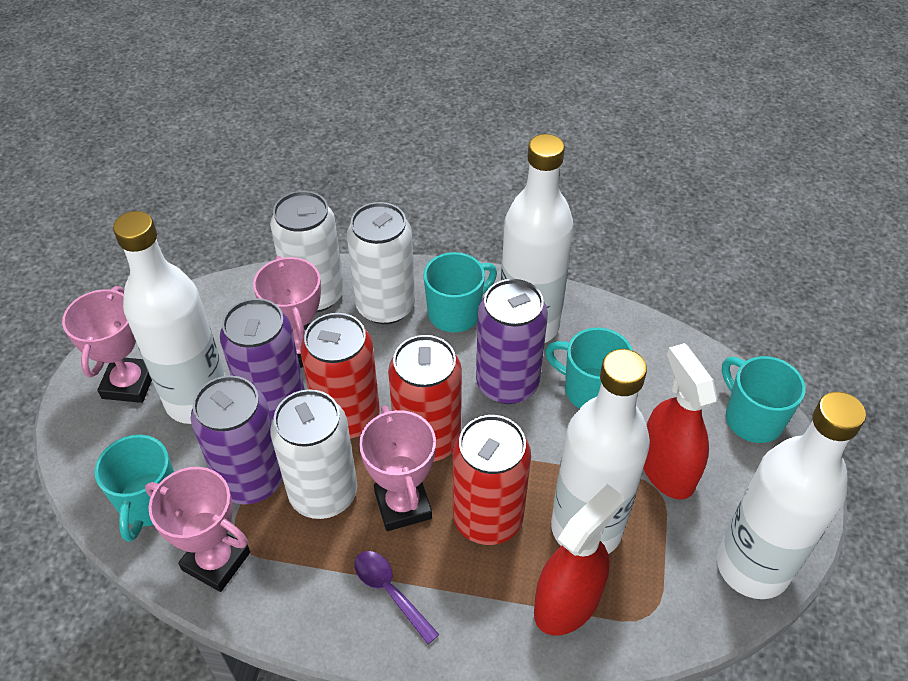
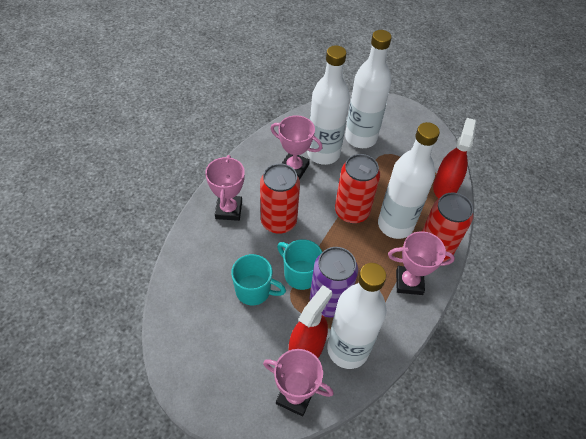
purple can: [191,375,283,504] [220,298,305,420] [476,279,548,404] = 3 -> [310,247,358,318] = 1
purple spoon: [354,551,440,644] = 1 -> none = 0
turquoise mug: [95,435,174,542] [423,252,497,332] [545,328,633,409] [722,356,806,443] = 4 -> [231,254,286,305] [277,239,322,290] = 2
white can: [270,191,344,312] [270,389,357,519] [347,202,415,324] = 3 -> none = 0

